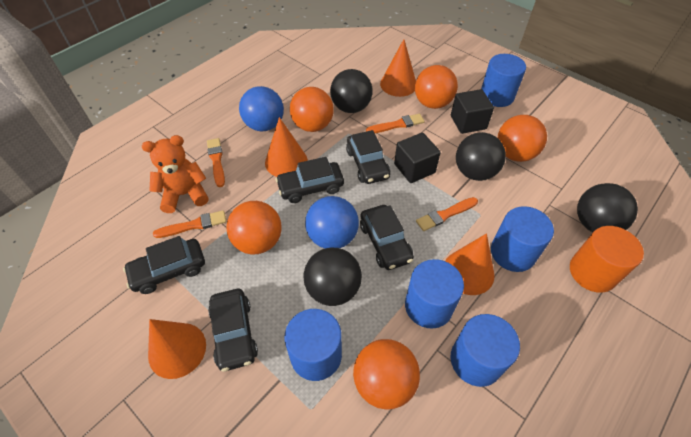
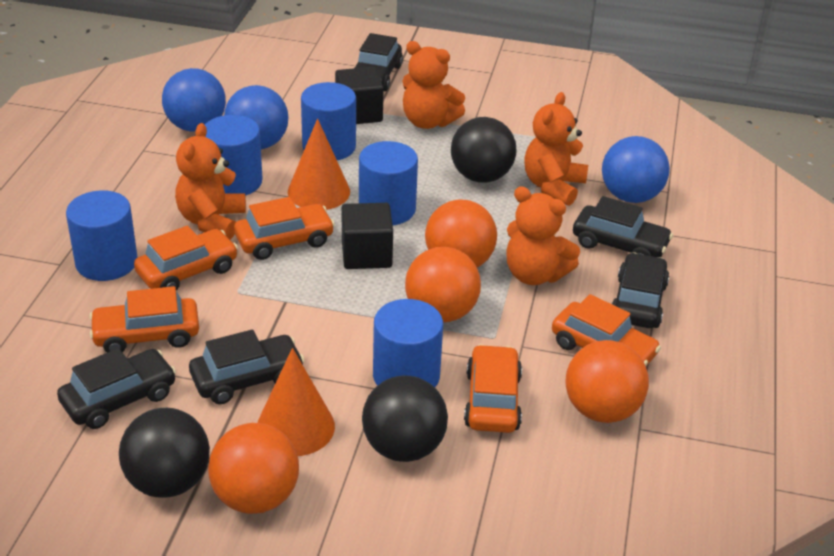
black ball: [304,248,362,306] [330,69,373,113] [456,132,506,181] [577,183,638,232] = 4 -> [119,408,210,498] [362,375,448,462] [451,117,516,182] = 3
blue ball: [239,86,284,131] [305,196,359,248] = 2 -> [162,68,226,132] [224,85,288,150] [602,136,670,203] = 3
orange ball: [226,201,282,255] [290,87,334,132] [353,339,420,410] [415,65,458,109] [498,115,547,162] = 5 -> [208,423,299,514] [405,247,481,322] [425,199,497,268] [565,340,649,423] = 4
orange brush: [153,210,227,238] [207,138,225,187] [366,114,424,133] [416,197,478,231] = 4 -> none = 0
orange car: none = 0 -> [89,286,199,353] [134,226,238,291] [234,197,335,260] [464,344,522,433] [552,294,661,366] = 5
orange cone: [148,319,206,379] [265,117,308,177] [380,39,416,97] [445,233,495,295] = 4 -> [257,348,335,456] [288,119,350,210] = 2
orange cylinder: [570,226,644,293] = 1 -> none = 0
orange teddy bear: [142,135,209,213] = 1 -> [175,123,246,240] [402,41,465,129] [506,186,580,285] [524,92,588,206] = 4

